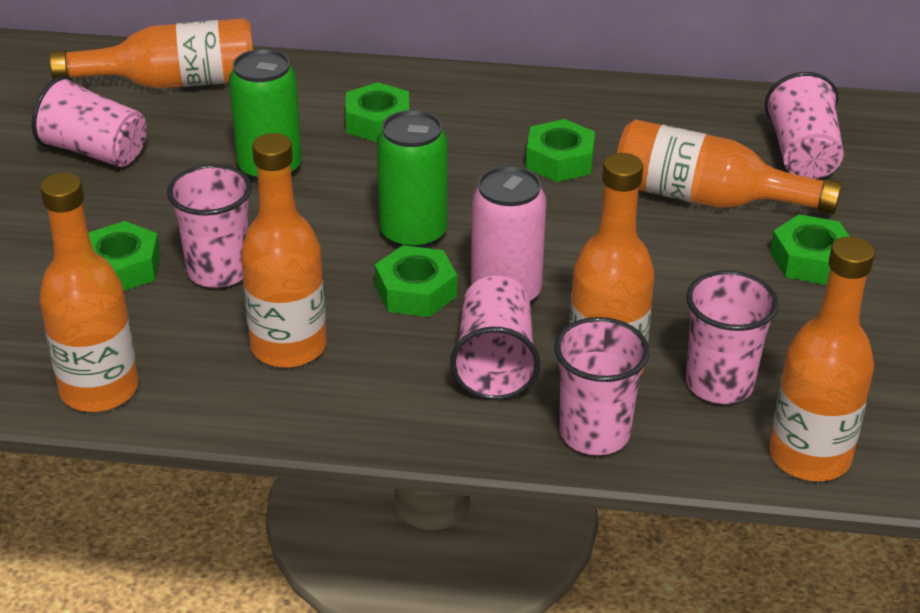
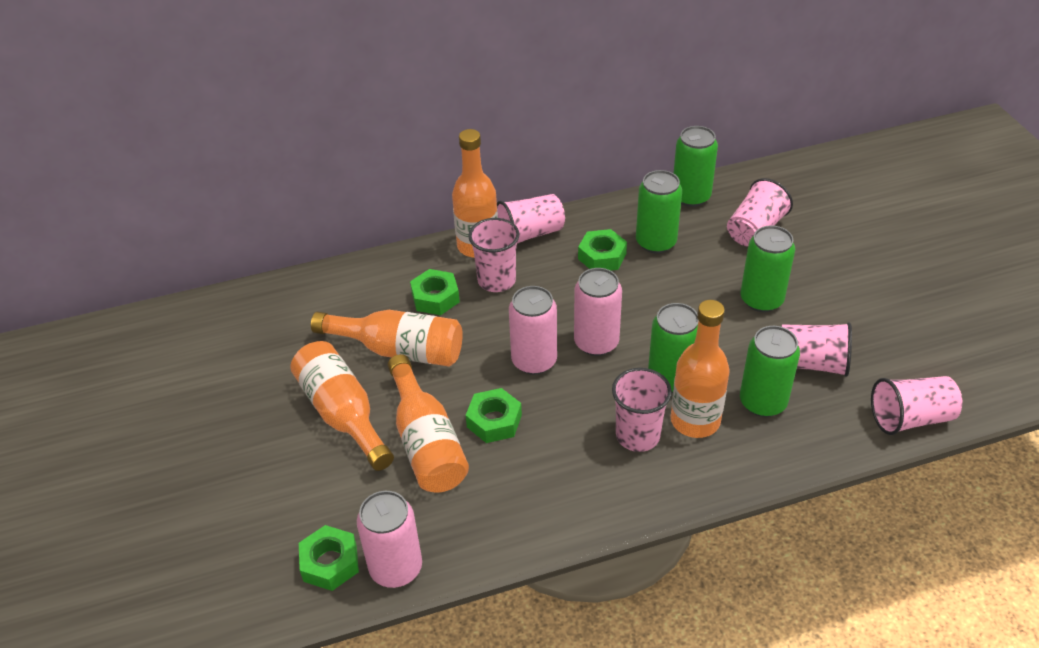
green can: [229,49,302,181] [377,110,448,248] = 2 -> [636,170,682,254] [648,303,699,393] [674,126,718,207] [740,225,795,312] [740,326,800,417] = 5
green nut: [88,221,160,291] [345,82,409,142] [375,245,457,317] [526,119,595,182] [770,214,849,285] = 5 -> [299,525,359,591] [410,269,460,315] [466,388,522,443] [578,229,627,271] = 4
orange bottle: [39,173,139,412] [49,18,253,89] [241,133,327,368] [569,153,655,375] [617,119,842,214] [769,236,875,481] = 6 -> [290,341,394,471] [311,310,463,367] [388,354,469,493] [452,129,498,258] [671,300,730,438] = 5
pink can: [471,166,546,302] = 1 -> [357,491,422,588] [509,286,557,375] [574,268,622,356] = 3

